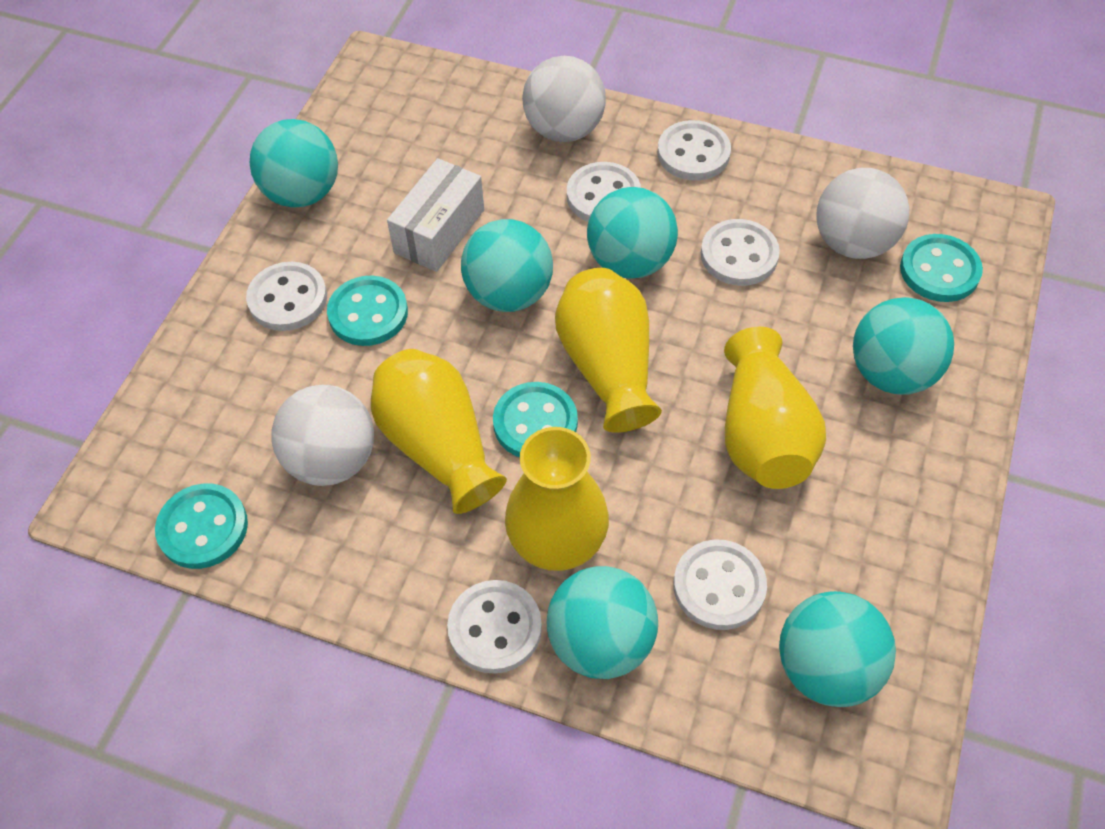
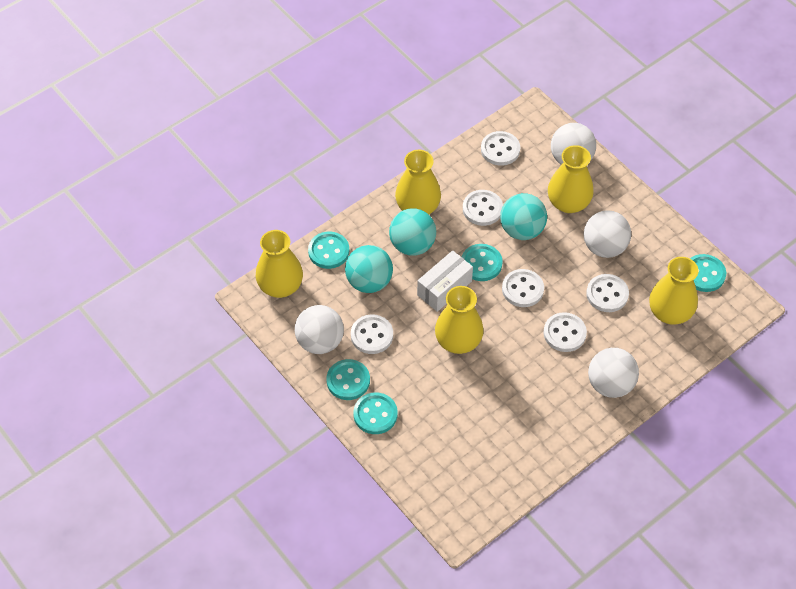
turquoise ball: [250,119,338,208] [461,219,553,312] [547,566,658,679] [587,187,678,279] [779,591,896,707] [853,297,954,395] = 6 -> [345,245,393,293] [389,208,436,256] [500,193,547,240] = 3
turquoise button: [155,484,248,569] [327,276,408,346] [493,382,578,457] [900,234,983,302] = 4 -> [308,232,349,269] [326,359,370,400] [353,392,398,434] [462,244,503,281] [690,254,726,292] = 5
white ball: [271,385,374,486] [522,56,606,142] [816,168,909,259] = 3 -> [295,305,344,354] [551,123,596,165] [584,210,631,258] [588,348,639,398] = 4
yellow vase: [371,349,507,514] [505,427,609,571] [555,268,662,433] [724,327,826,489] = 4 -> [256,230,303,298] [395,149,441,215] [435,286,483,354] [548,145,594,213] [649,257,699,325] = 5

